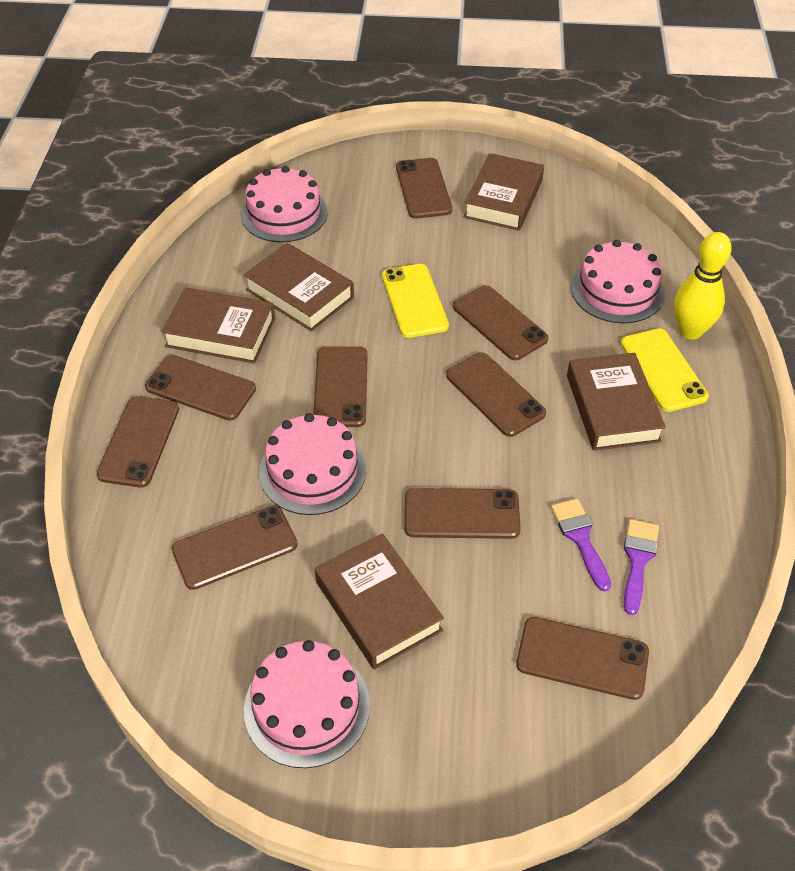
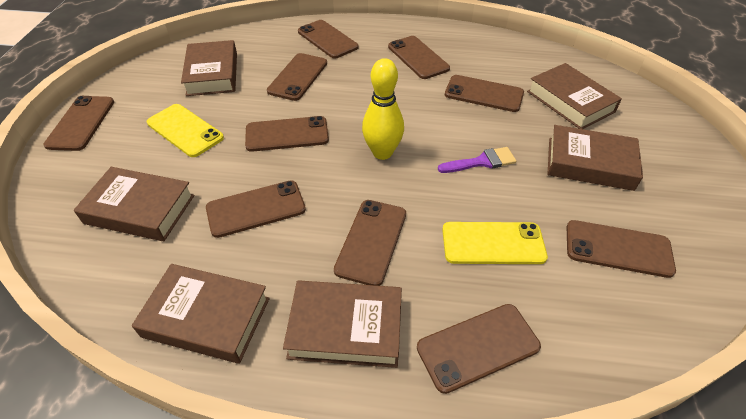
brown book: [161,287,275,363] [243,243,354,331] [315,533,444,670] [464,153,544,231] [567,353,666,451] = 5 -> [74,167,195,241] [132,264,270,364] [181,40,237,96] [283,280,402,368] [527,63,622,129] [547,125,643,191] = 6
brown phone: [97,396,179,487] [145,355,256,420] [172,505,298,590] [313,347,368,427] [396,158,452,219] [405,488,521,539] [446,352,546,437] [453,285,549,360] [516,617,649,700] = 9 -> [43,96,114,151] [206,180,306,238] [245,116,329,152] [267,53,327,101] [298,20,359,59] [334,200,406,286] [388,36,450,79] [417,304,541,394] [445,75,524,112] [567,220,676,278] = 10
pink cake: [241,166,328,242] [244,640,370,768] [259,413,366,515] [571,240,665,323] = 4 -> none = 0
purple brush: [551,498,611,592] [624,519,659,615] = 2 -> [438,147,516,173] = 1

